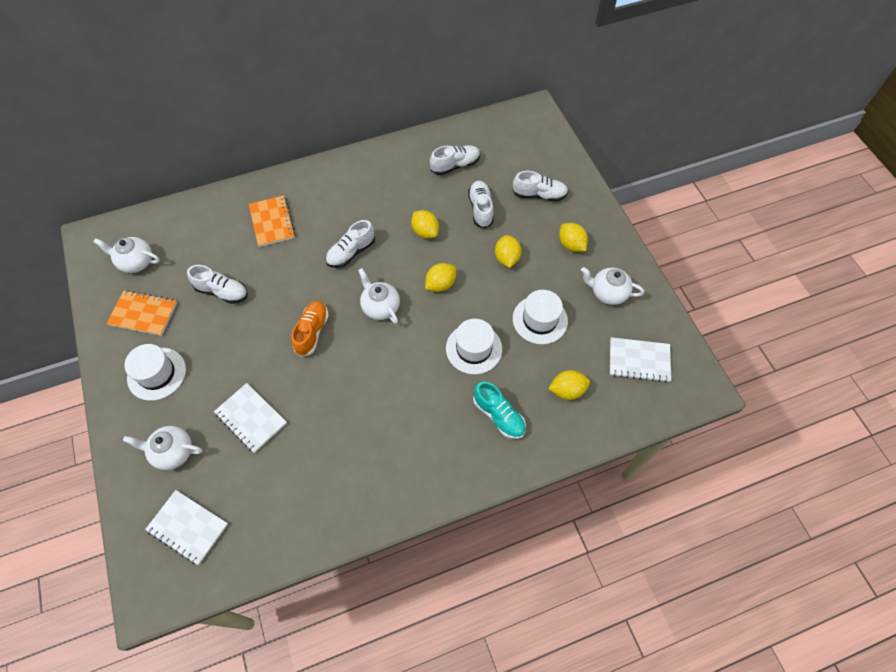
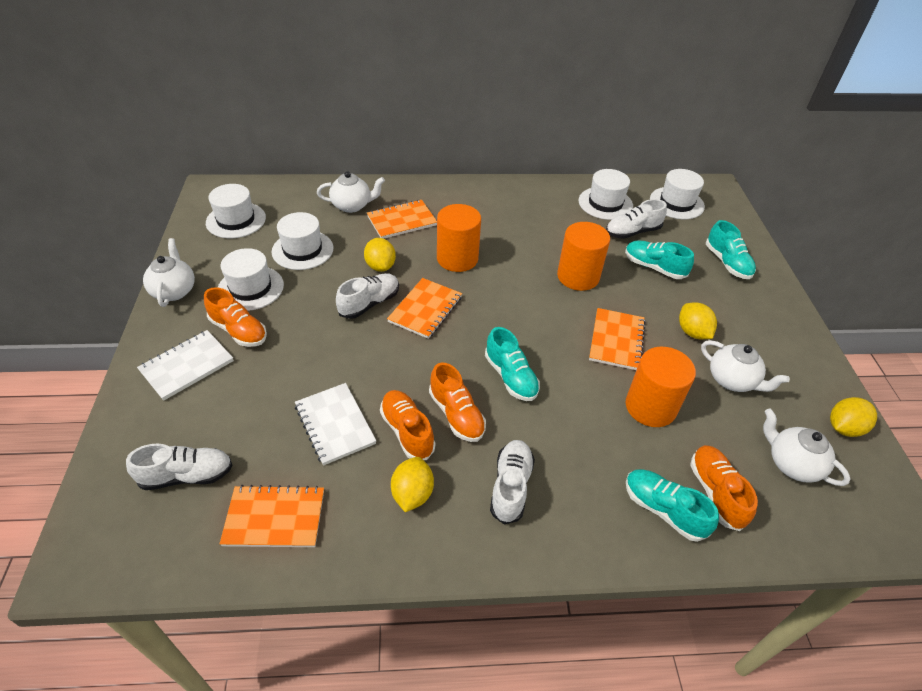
orange cylinder: none = 0 -> [437,204,481,272] [557,222,610,291] [626,347,696,427] = 3
orange notebook: [106,290,177,336] [249,195,295,247] = 2 -> [220,485,324,547] [367,200,437,239] [387,278,462,339] [589,308,646,370] = 4
orange shoe: [292,301,329,357] = 1 -> [204,287,267,347] [380,390,435,460] [429,362,486,442] [690,445,758,531] = 4
turquoise shoe: [473,382,526,439] = 1 -> [485,327,540,401] [625,241,694,279] [626,469,719,542] [706,220,756,279] = 4
white hat: [125,344,186,401] [446,319,502,375] [513,290,568,344] = 3 -> [206,184,266,238] [218,248,284,311] [271,212,333,270] [579,169,633,220] [650,169,705,219] = 5
white notebook: [145,490,228,565] [214,383,287,453] [610,337,671,383] = 3 -> [137,330,234,401] [295,383,376,466] = 2
white shoe: [187,265,248,304] [325,220,375,268] [430,145,480,175] [468,181,494,229] [512,171,568,202] = 5 -> [126,444,233,490] [336,273,399,319] [490,440,535,525] [606,199,667,239] = 4
yellow lemon: [411,210,439,239] [425,263,456,292] [495,235,521,268] [548,370,590,400] [559,223,588,252] = 5 -> [364,238,396,272] [391,457,434,512] [679,302,717,339] [830,397,877,437] = 4

